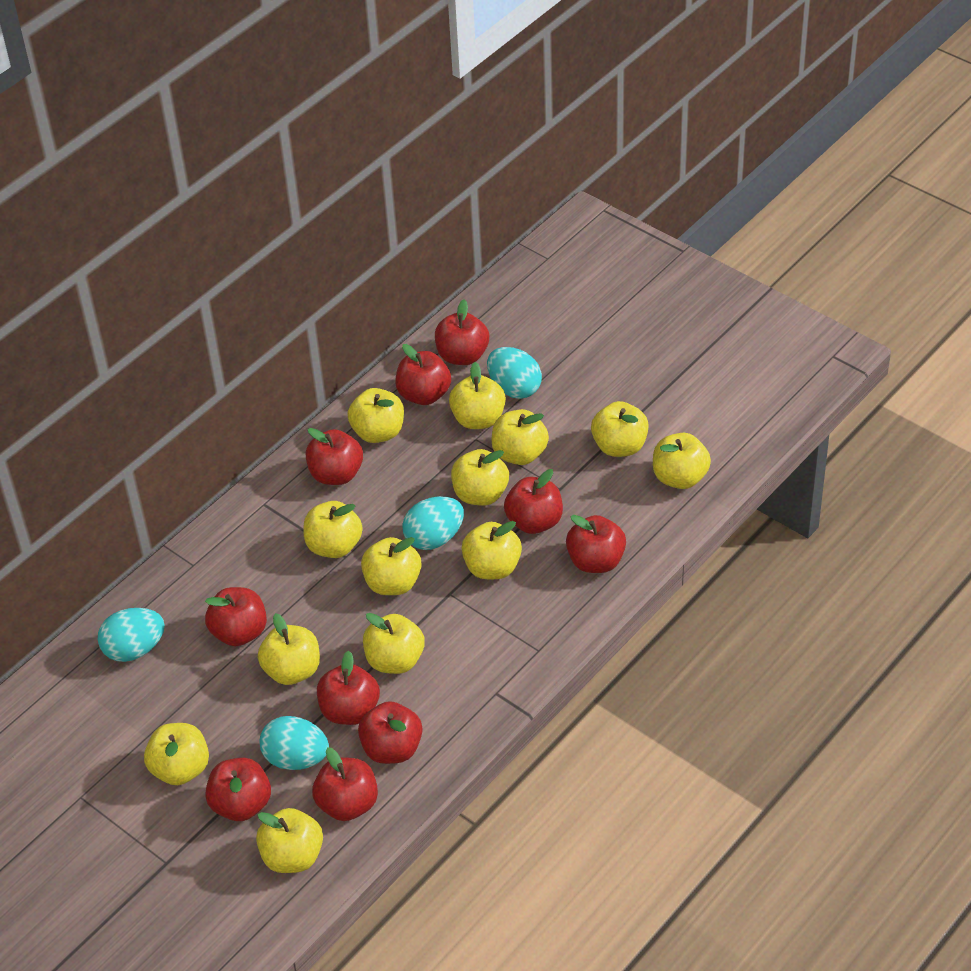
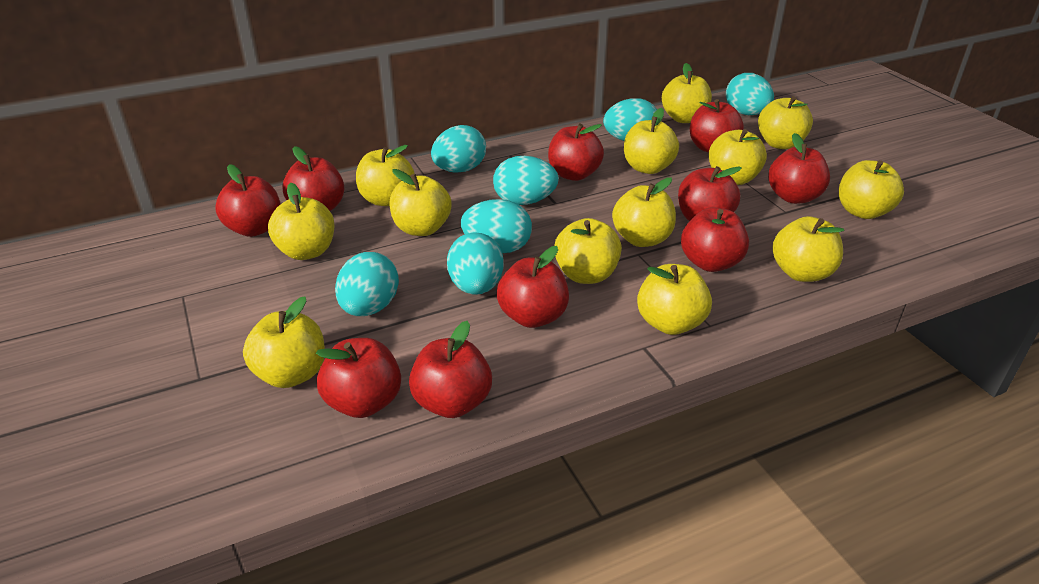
turquoise egg: [98,608,165,662] [260,716,329,770] [402,496,464,550] [487,347,542,399] = 4 -> [335,252,399,316] [431,125,486,173] [447,232,504,295] [461,199,532,253] [493,156,559,205] [603,98,657,141] [726,73,774,115] = 7

